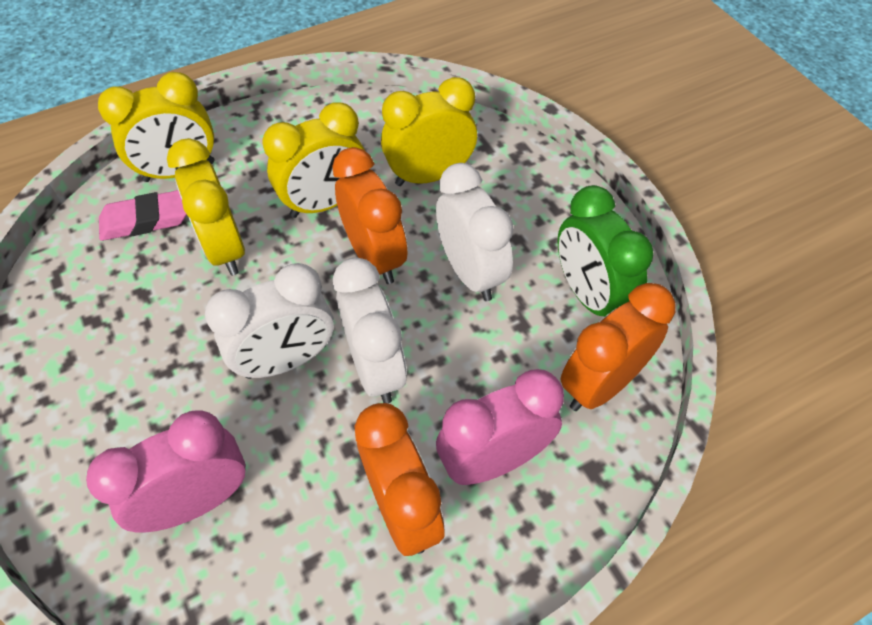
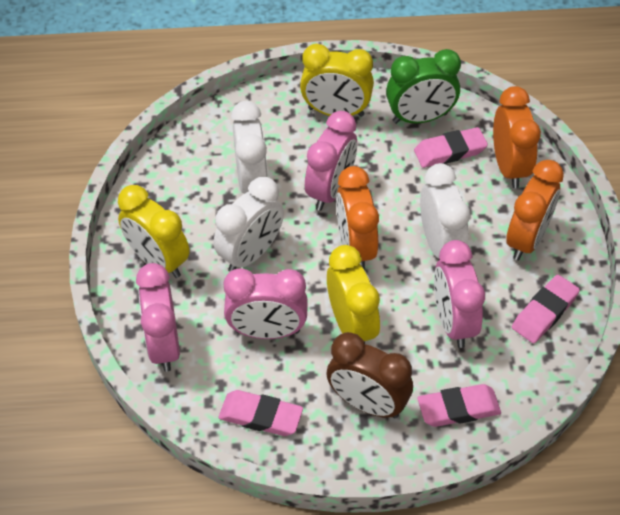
brown clock: none = 0 -> [327,332,413,418] = 1
pink clock: [86,411,246,533] [436,369,564,485] = 2 -> [136,263,180,372] [224,268,308,339] [305,111,357,211] [434,240,485,348] = 4
pink eraser: [99,190,187,241] = 1 -> [219,390,303,436] [414,127,488,168] [418,384,501,427] [512,275,580,343] = 4
yellow clock: [98,72,215,182] [167,138,245,276] [262,102,365,218] [381,77,477,186] = 4 -> [118,185,190,278] [300,44,374,117] [327,245,380,344] = 3

